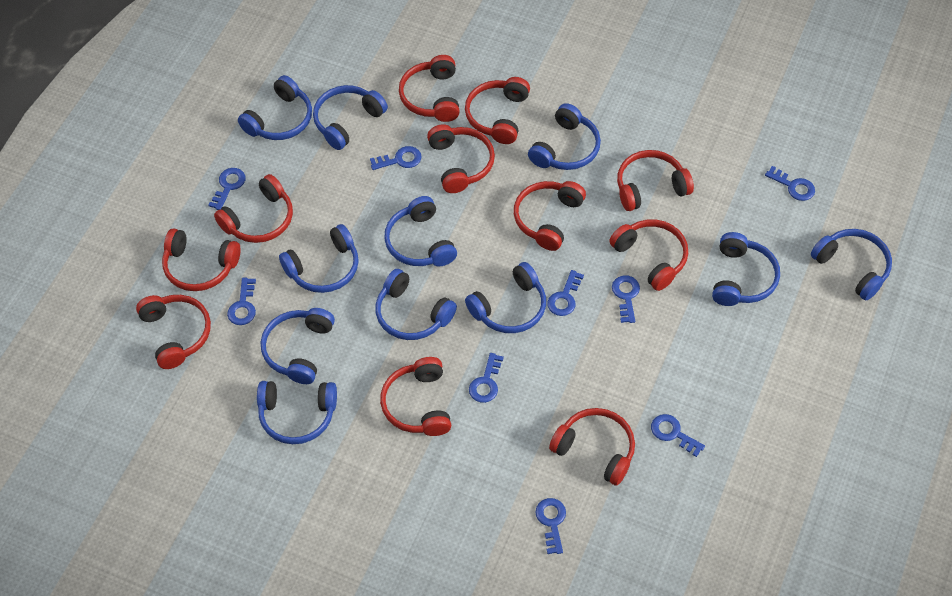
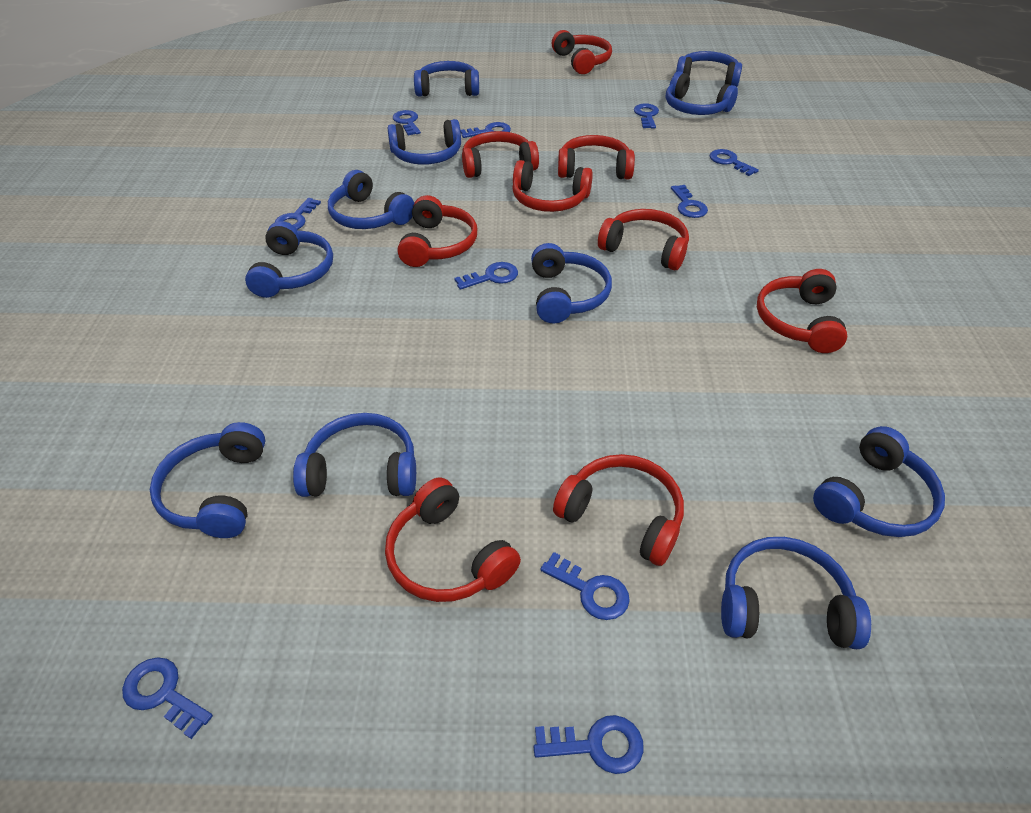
blue key: [208,168,246,210] [227,278,256,325] [370,146,422,170] [469,353,504,403] [535,498,566,554] [547,270,584,316] [612,275,640,323] [651,414,705,457] [765,166,815,201] = 9 -> [122,657,213,739] [275,198,321,230] [393,110,421,136] [454,262,518,290] [460,122,511,138] [534,715,644,774] [540,552,630,620] [634,103,659,129] [671,185,708,218] [710,149,759,176] = 10
red headphones: [136,295,211,369] [162,229,241,291] [214,174,293,243] [380,357,451,436] [399,55,460,122] [427,124,495,193] [465,77,530,144] [514,181,586,251] [549,408,635,486] [609,219,688,291] [617,150,694,211] = 11 -> [385,477,521,602] [397,195,477,267] [462,131,539,178] [512,160,593,212] [552,30,612,74] [553,454,684,566] [558,135,635,179] [598,209,689,270] [757,269,847,353] = 9

